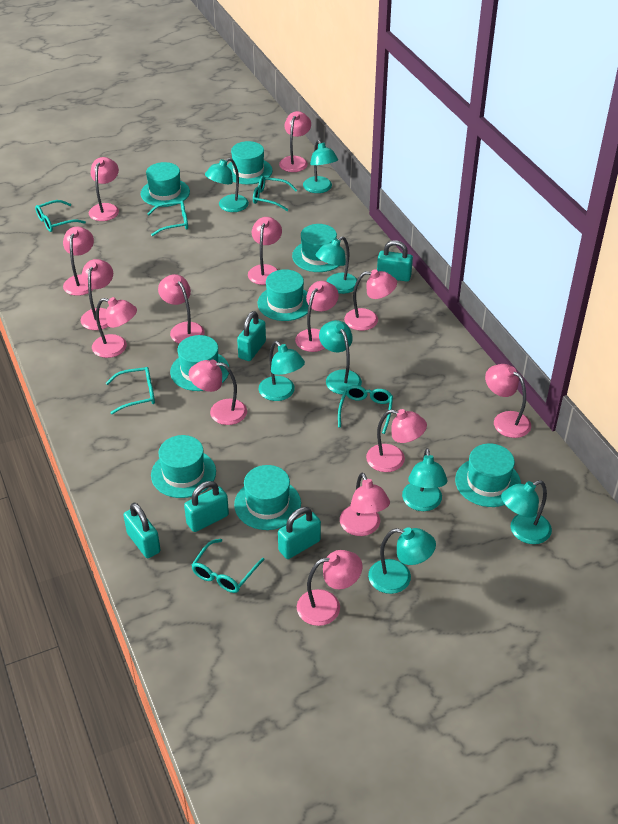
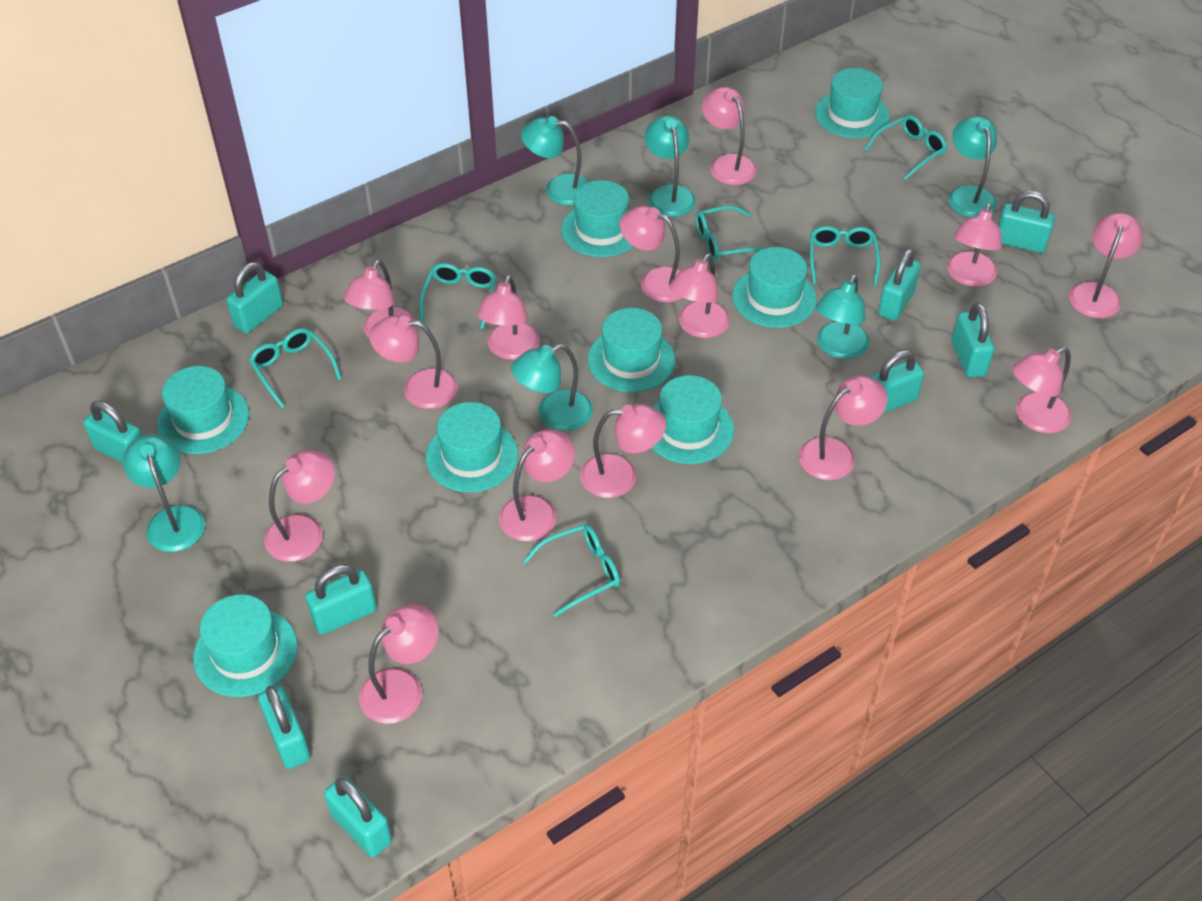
turquoise lamp: [205,158,249,212] [259,341,305,401] [303,140,338,193] [315,236,357,294] [319,320,362,395] [368,527,436,594] [402,448,447,511] [501,480,552,544] = 8 -> [123,434,205,552] [511,344,593,431] [521,116,590,206] [644,115,696,217] [816,274,869,359] [948,116,997,217] = 6
turquoise padlock: [124,503,161,558] [184,481,229,532] [237,311,266,361] [278,507,321,559] [377,240,413,282] = 5 -> [83,401,143,463] [226,262,283,333] [258,686,310,769] [305,565,377,635] [324,776,392,857] [868,350,924,414] [878,249,921,321] [952,303,994,378] [998,191,1055,253] = 9

